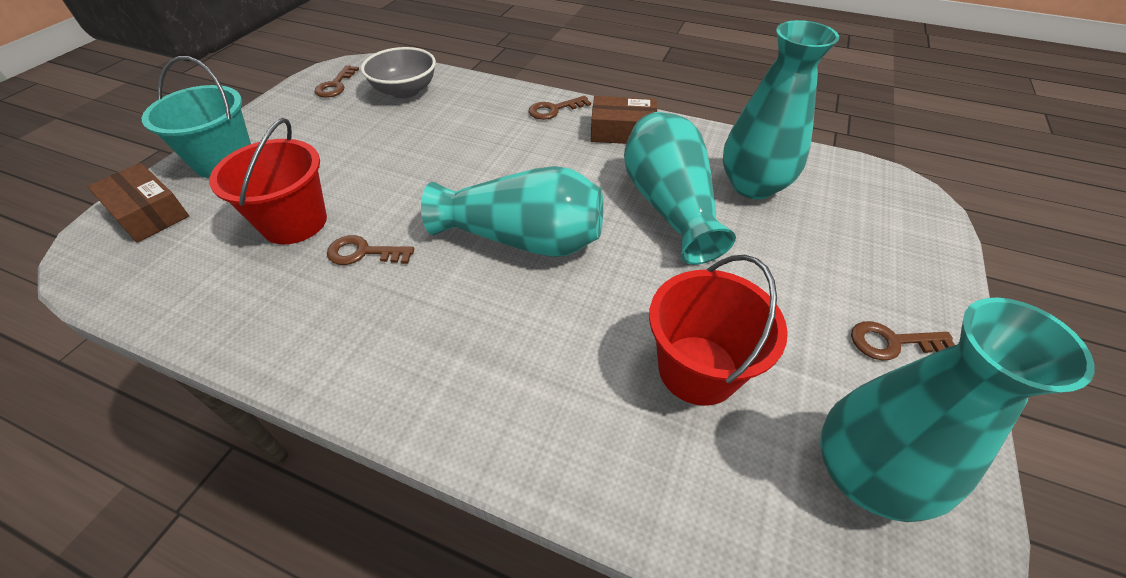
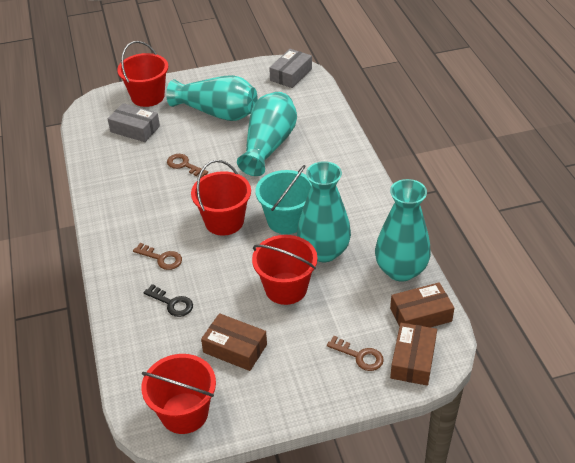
black key: none = 0 -> [144,284,193,317] = 1
brown box: [87,163,189,242] [591,96,657,144] = 2 -> [201,313,267,371] [390,282,454,328] [390,322,437,386] = 3
brown key: [315,65,359,98] [327,235,414,265] [529,96,591,120] [851,321,955,361] = 4 -> [133,243,182,270] [167,154,208,178] [327,336,384,371] = 3
grey bowl: [361,47,436,99] = 1 -> none = 0
grey box: none = 0 -> [108,103,160,142] [269,49,312,88] = 2
red bucket: [209,118,327,244] [649,255,788,406] = 2 -> [117,41,168,107] [141,354,216,434] [191,160,251,236] [252,235,317,305] = 4

